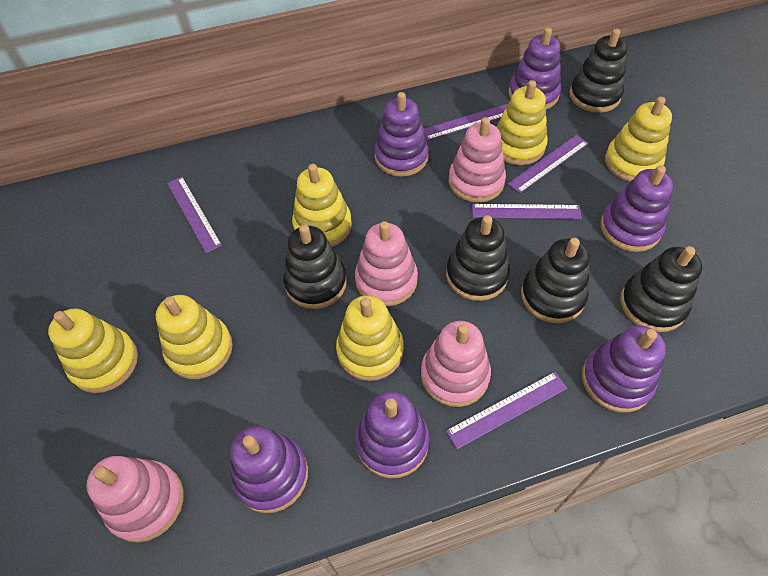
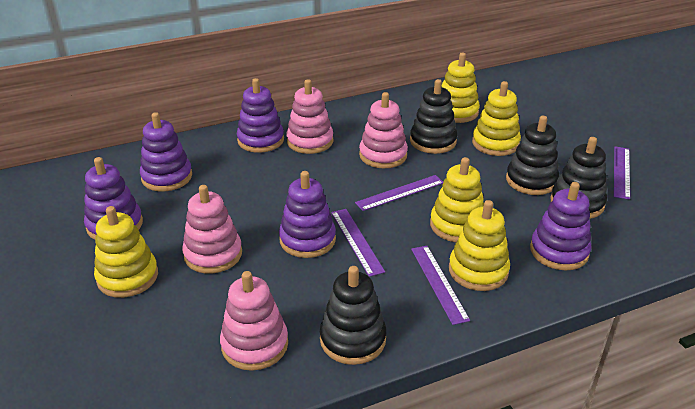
black stacking toy: [283,224,347,309] [446,215,510,301] [521,238,590,323] [570,29,627,113] [621,246,702,332] = 5 -> [320,266,386,365] [410,79,457,154] [506,116,559,195] [550,137,607,219] = 4
purple ruler: [167,177,222,253] [424,104,508,141] [446,372,567,449] [472,204,582,219] [508,135,589,193] = 5 -> [331,209,385,277] [355,175,443,211] [411,246,470,325] [614,146,630,200] = 4
purple stacking toy: [230,426,308,513] [355,391,429,478] [374,92,429,177] [508,27,561,109] [582,325,666,413] [600,165,673,252] = 6 -> [84,157,143,240] [140,112,192,192] [237,78,284,153] [279,171,336,258] [530,182,591,271] = 5
yellow stacking toy: [48,309,138,393] [156,295,233,379] [292,164,352,247] [336,296,404,381] [496,80,548,165] [605,96,672,182] = 6 -> [94,206,158,298] [430,157,484,242] [442,53,480,123] [449,200,510,291] [472,81,521,156] = 5

